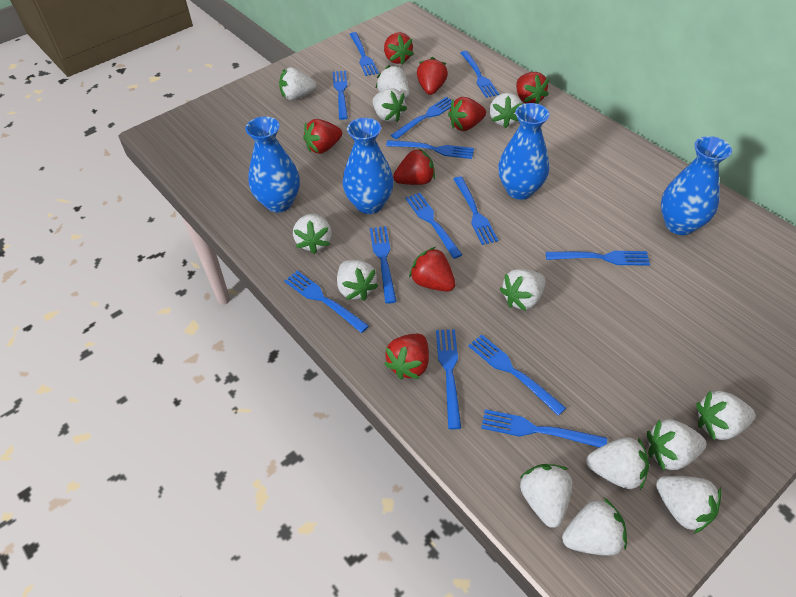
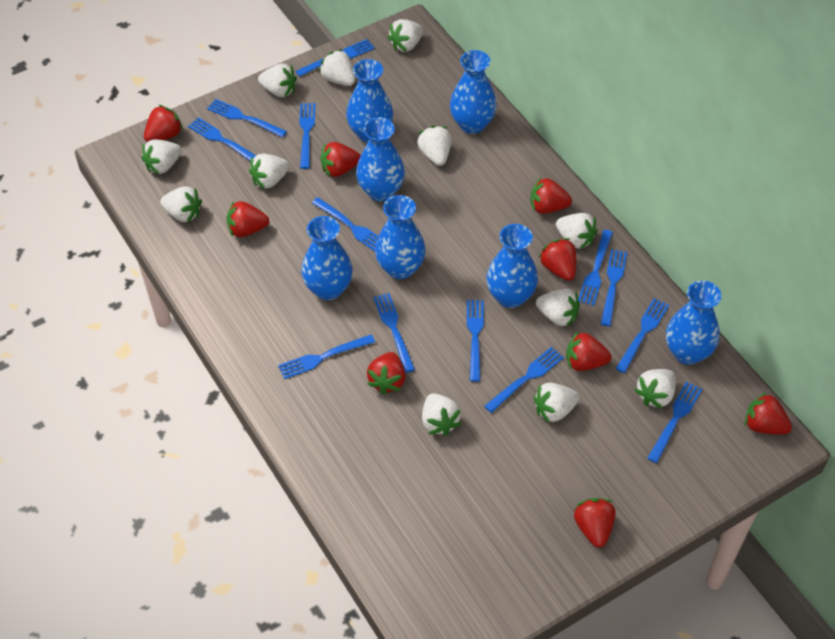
blue vase: [245,116,300,212] [343,118,394,214] [498,103,550,200] [661,136,732,235] = 4 -> [301,216,353,300] [346,59,393,143] [356,117,405,202] [375,195,426,279] [450,50,497,134] [486,224,538,308] [666,281,722,365] = 7
red strawberry: [303,119,342,154] [384,32,414,65] [384,334,429,380] [393,148,435,185] [409,247,455,292] [417,57,448,95] [448,97,486,131] [516,72,549,104] = 8 -> [144,105,183,142] [227,201,269,237] [321,142,361,177] [367,352,405,395] [530,177,572,214] [539,238,576,281] [566,332,612,371] [574,498,616,548] [745,392,792,435] = 9
white strawberry: [279,67,316,100] [293,213,332,254] [337,260,378,301] [373,88,407,122] [376,65,410,100] [489,93,522,128] [500,269,546,311] [520,464,572,528] [562,498,627,556] [586,437,649,490] [647,419,707,470] [656,476,722,534] [696,391,755,441] = 13 -> [142,139,182,174] [160,187,202,223] [249,154,290,189] [258,63,297,97] [319,49,355,86] [388,19,423,52] [417,125,451,166] [422,393,461,436] [534,382,580,423] [536,289,580,327] [556,213,597,249] [634,369,676,409] = 12

